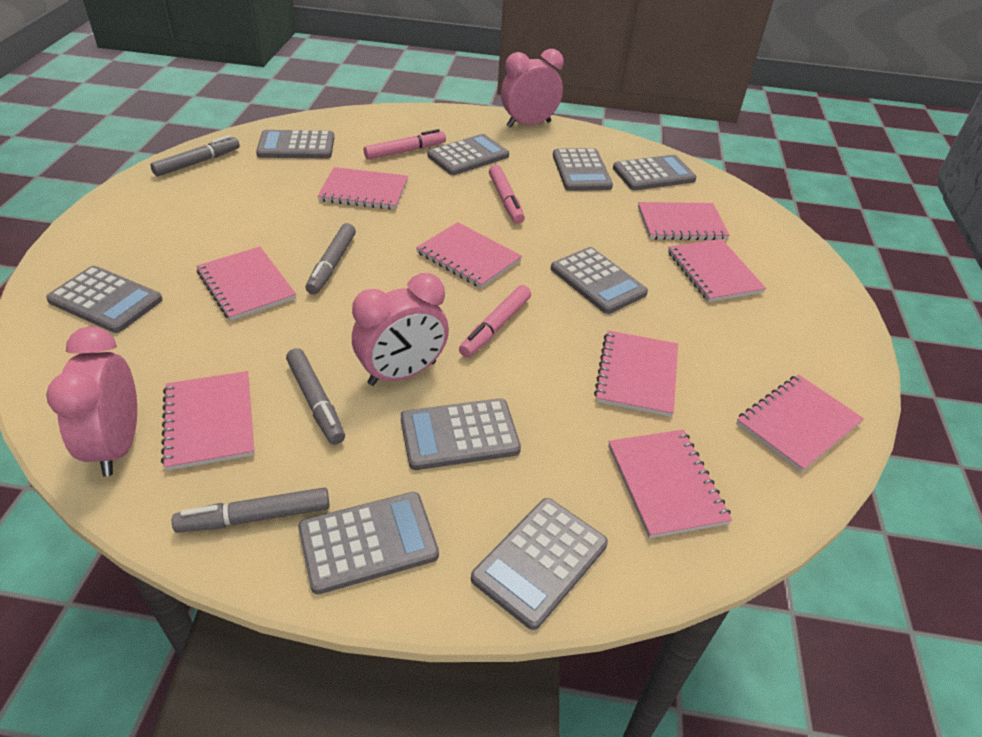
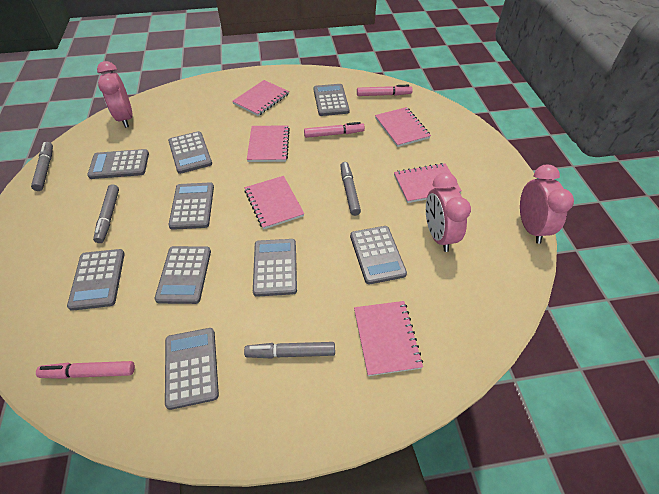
pink notebook: [161,371,255,471] [196,247,296,321] [317,167,408,210] [416,222,522,288] [594,330,678,417] [608,430,732,538] [638,202,730,240] [668,239,766,302] [736,374,864,472] = 9 -> [232,80,289,116] [245,176,304,229] [247,125,290,162] [354,301,423,376] [375,107,431,147] [394,163,462,203] = 6

